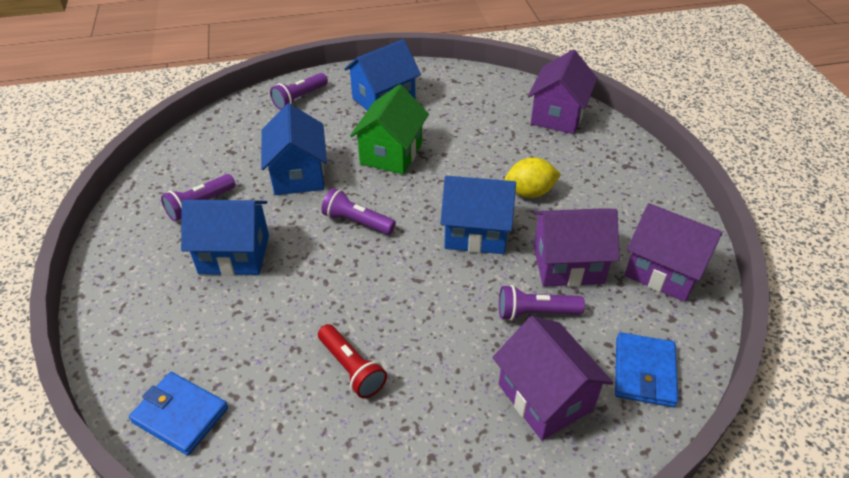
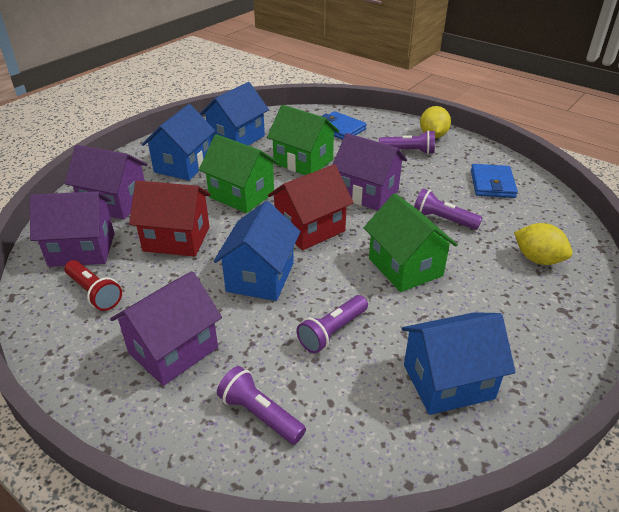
green house: [350,84,429,175] = 1 -> [199,134,279,213] [267,105,339,175] [364,194,458,292] = 3
red house: none = 0 -> [129,181,211,257] [268,164,354,250] = 2
yellow lemon: [505,157,561,198] = 1 -> [420,106,451,138] [514,223,573,265] = 2

